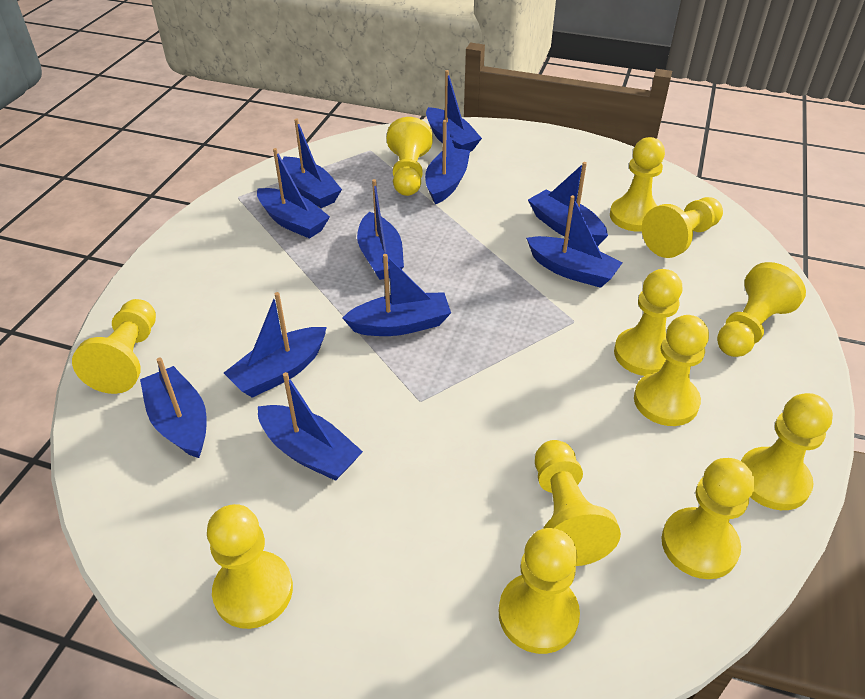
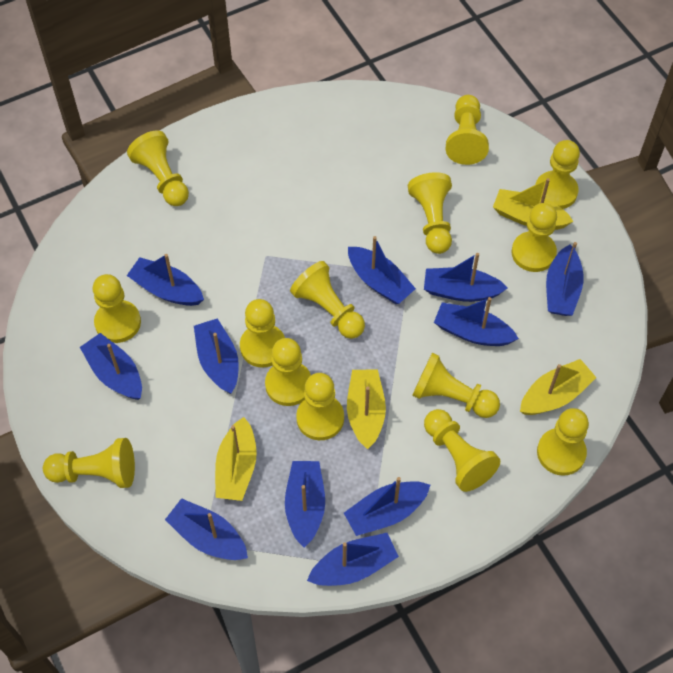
yellow boat: none = 0 -> [215,417,257,501] [347,369,386,449] [493,178,574,230] [520,359,597,415] = 4
yellow pawn: [72,299,156,394] [207,504,293,629] [387,117,433,196] [499,528,580,654] [535,440,621,566] [610,137,665,232] [614,269,682,376] [634,315,709,426] [642,197,723,258] [662,458,755,579] [717,262,806,357] [741,393,833,510] = 12 -> [43,438,135,488] [93,274,141,343] [127,130,189,206] [240,299,285,368] [265,338,311,406] [290,261,365,339] [296,373,344,440] [408,172,452,254] [412,353,500,418] [424,409,500,492] [446,95,489,165] [511,203,557,272] [535,140,580,209] [537,408,589,476] = 14

